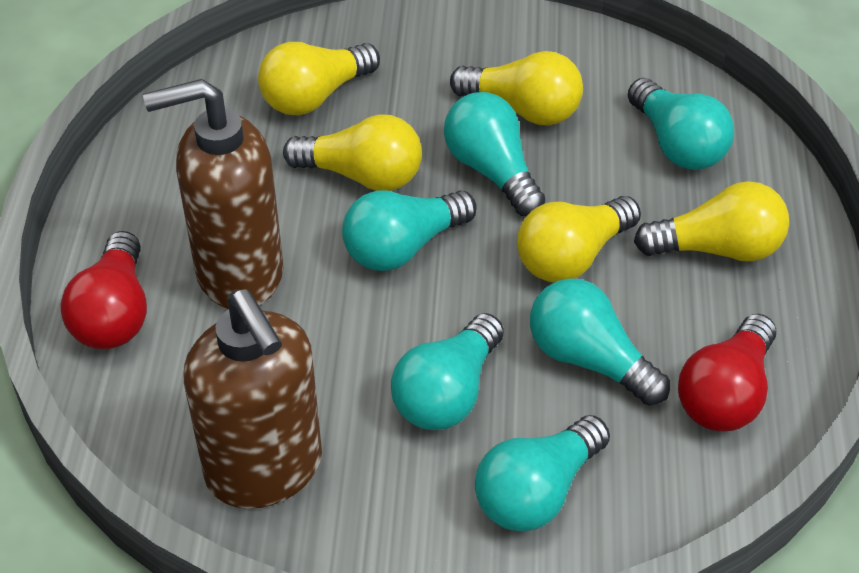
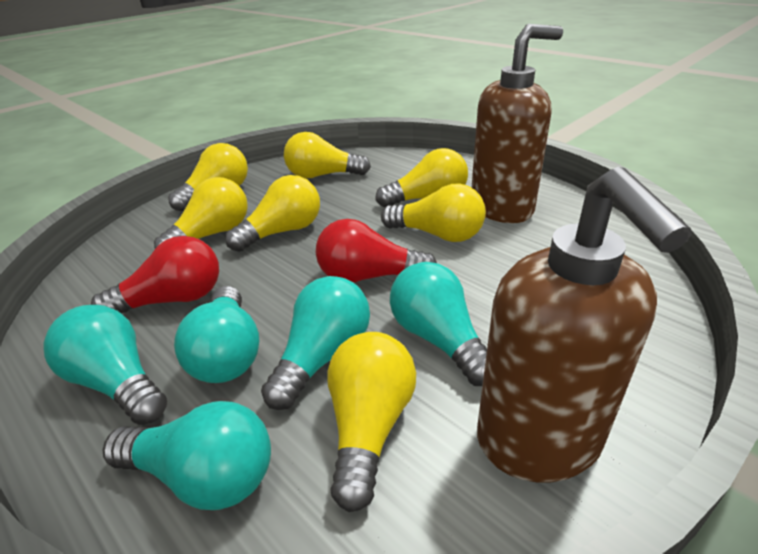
turquoise light bulb: [342,190,477,271] [391,313,504,430] [444,92,545,216] [475,415,610,531] [530,278,670,405] [628,78,734,170] = 6 -> [43,305,167,425] [103,401,271,510] [174,286,259,383] [261,276,370,410] [390,262,487,386] = 5
yellow light bulb: [258,42,380,115] [283,114,422,191] [450,51,583,126] [517,196,641,283] [634,181,789,262] = 5 -> [154,177,248,249] [168,143,248,211] [225,175,320,252] [284,132,371,179] [327,332,416,512] [376,148,468,208] [381,183,486,242] = 7

